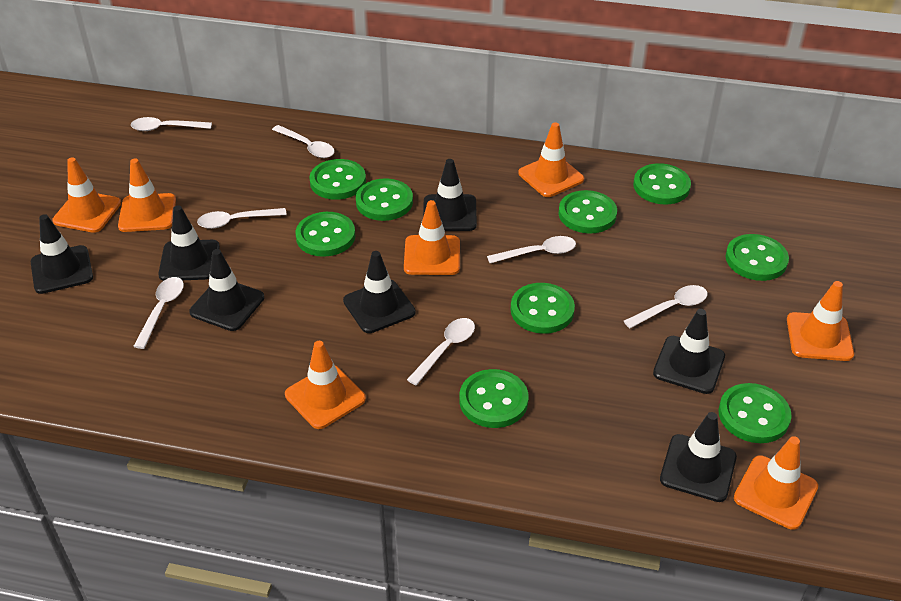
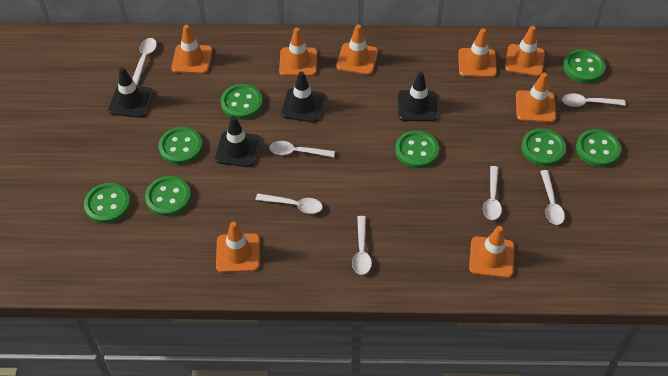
black traffic cone: [31,214,93,294] [158,206,220,281] [189,249,264,331] [343,251,416,333] [423,159,477,231] [653,309,725,394] [660,412,737,502] = 7 -> [108,67,153,118] [215,116,260,167] [281,71,325,123] [398,72,437,121] = 4
green button: [295,212,355,257] [309,159,366,200] [356,178,413,221] [459,369,528,428] [511,283,575,334] [559,190,617,234] [633,163,691,204] [718,383,792,443] [726,234,789,281] = 9 -> [84,183,131,224] [145,176,191,216] [158,127,203,165] [221,84,263,119] [395,131,439,168] [521,128,566,166] [563,49,605,83] [576,129,621,167] = 8
orange traffic cone: [52,157,121,233] [118,159,176,232] [285,341,366,429] [404,200,460,275] [518,122,584,197] [734,436,818,530] [787,281,854,361] = 7 -> [171,25,212,74] [216,222,260,273] [279,27,317,76] [336,24,378,75] [458,28,497,78] [469,226,514,278] [505,26,545,76] [516,73,556,123] = 8

